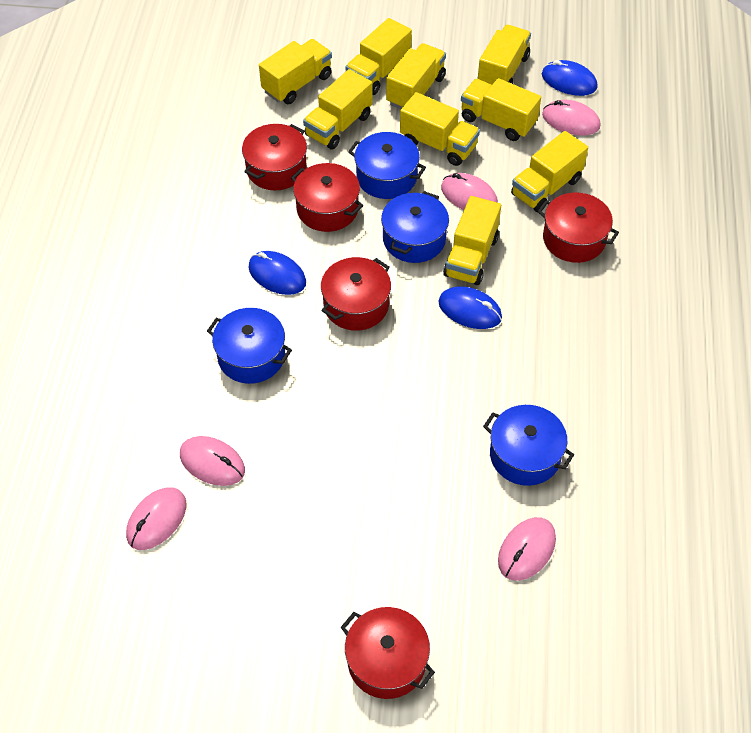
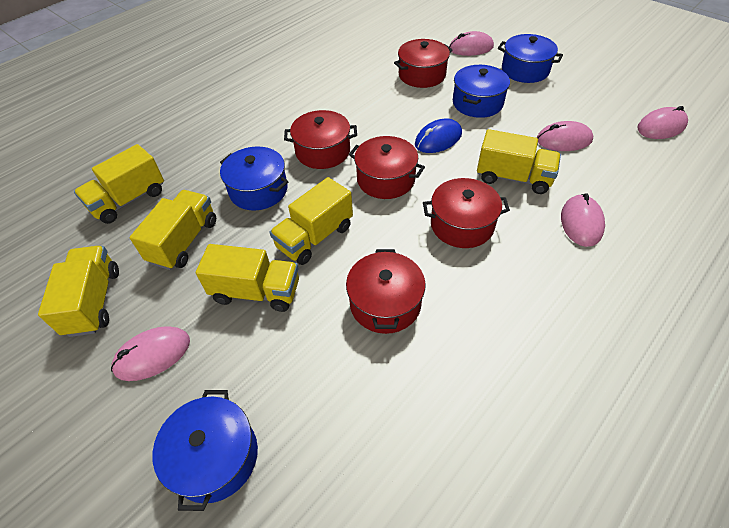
blue mouse: [249,251,306,295] [438,286,502,329] [542,60,598,96] = 3 -> [415,119,462,153] = 1
yellow truck: [259,39,332,104] [303,69,372,149] [346,18,412,95] [386,43,446,109] [400,92,480,166] [443,196,501,285] [461,78,541,141] [478,25,531,85] [511,131,588,212] = 9 -> [38,246,119,337] [74,144,164,224] [130,190,216,270] [196,244,299,312] [270,177,353,265] [477,129,561,194] = 6

